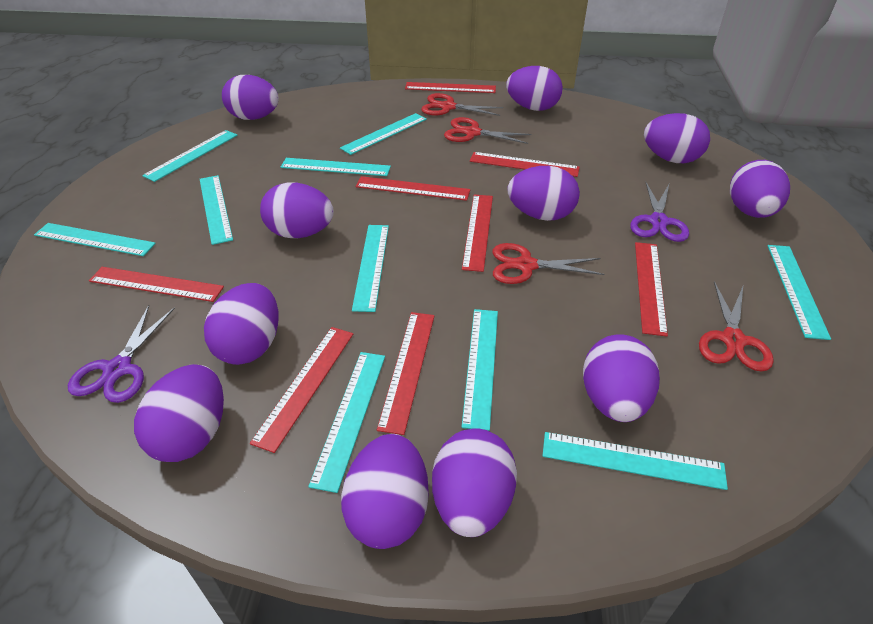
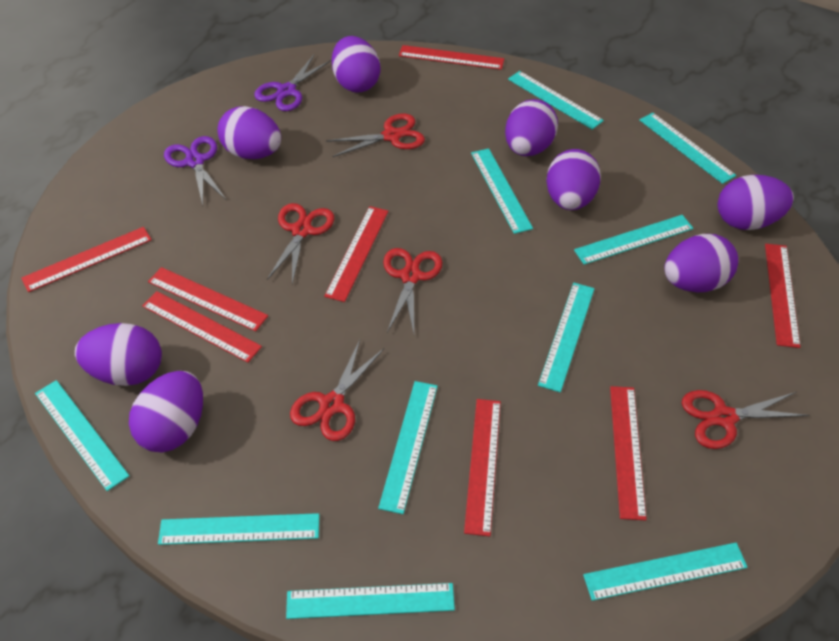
purple egg: [134,364,224,462] [204,283,278,365] [222,75,279,120] [260,182,334,238] [341,434,429,549] [432,428,517,537] [506,66,563,111] [508,166,580,221] [583,335,660,422] [644,113,710,163] [730,160,790,218] = 11 -> [75,323,162,386] [129,371,203,452] [217,106,281,159] [332,36,380,93] [505,99,558,156] [546,149,601,210] [664,234,738,293] [718,175,794,230] = 8
red scissors: [421,93,503,116] [444,117,531,144] [492,243,605,284] [699,281,774,372] = 4 -> [267,203,334,284] [290,340,384,441] [326,114,425,157] [383,248,443,333] [682,390,810,449] = 5

